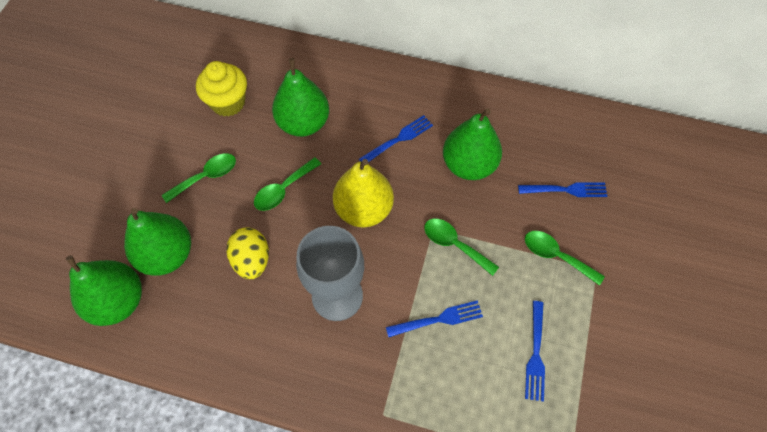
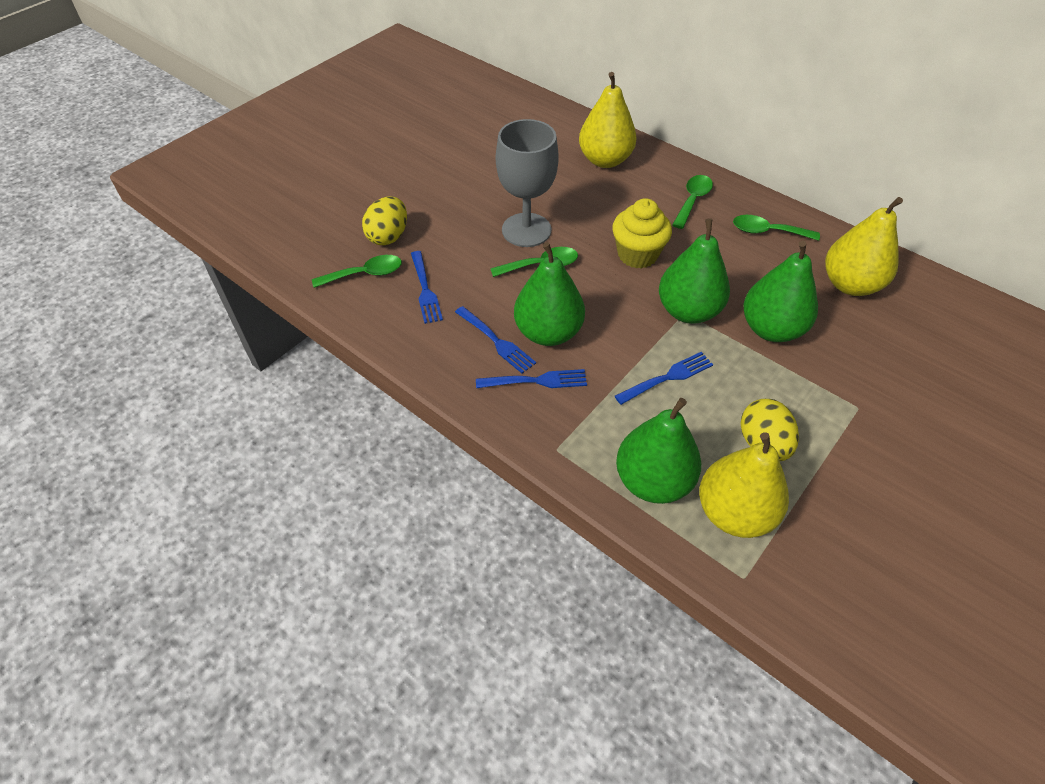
yellow egg: [226,227,269,279] = 1 -> [362,196,407,245] [740,399,799,461] = 2
yellow pear: [333,159,394,227] = 1 -> [579,72,637,168] [699,432,789,538] [825,197,903,296] = 3

